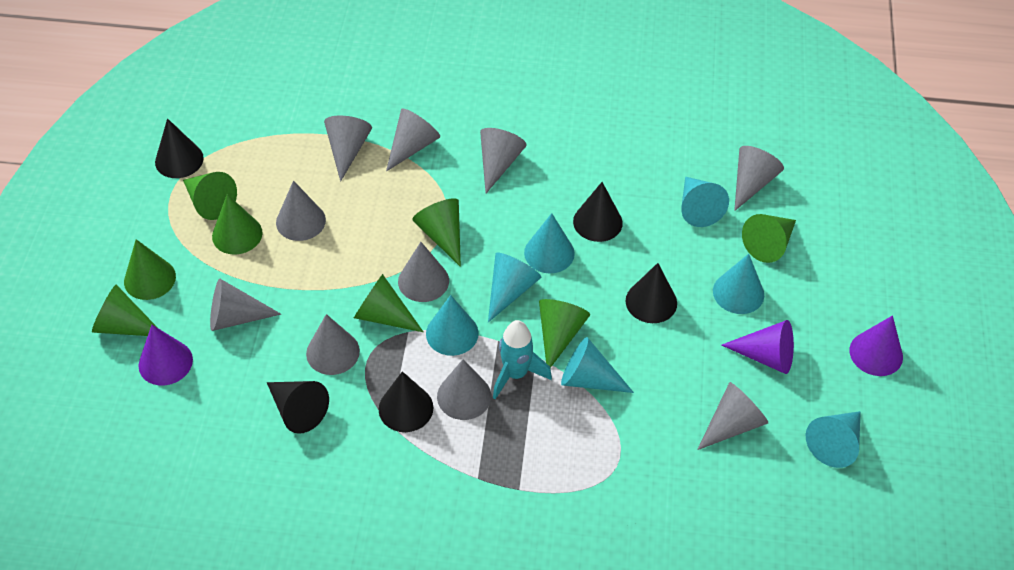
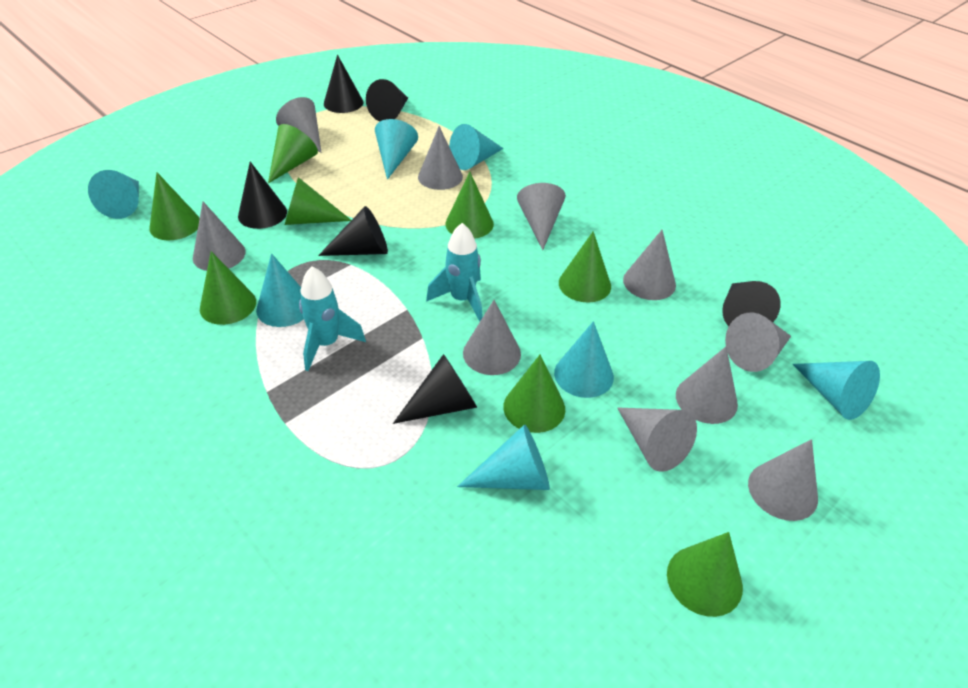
black cone: [155,118,204,178] [267,381,329,434] [379,371,433,432] [573,182,623,242] [625,263,677,323] = 5 -> [238,162,287,229] [318,206,388,256] [324,55,363,113] [366,79,408,121] [393,354,477,424] [722,281,781,326] = 6
purple cone: [139,325,193,386] [721,320,794,374] [850,315,903,376] = 3 -> none = 0
turquoise rocket: [493,320,552,399] = 1 -> [299,266,366,371] [426,223,483,322] = 2

